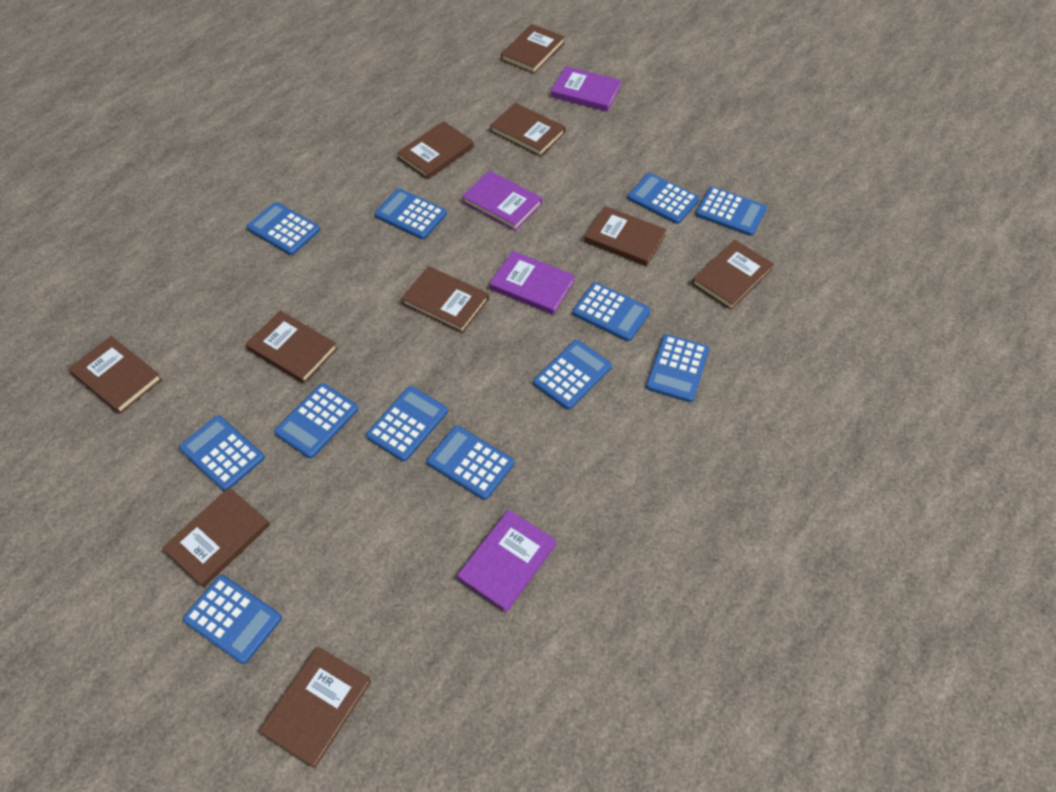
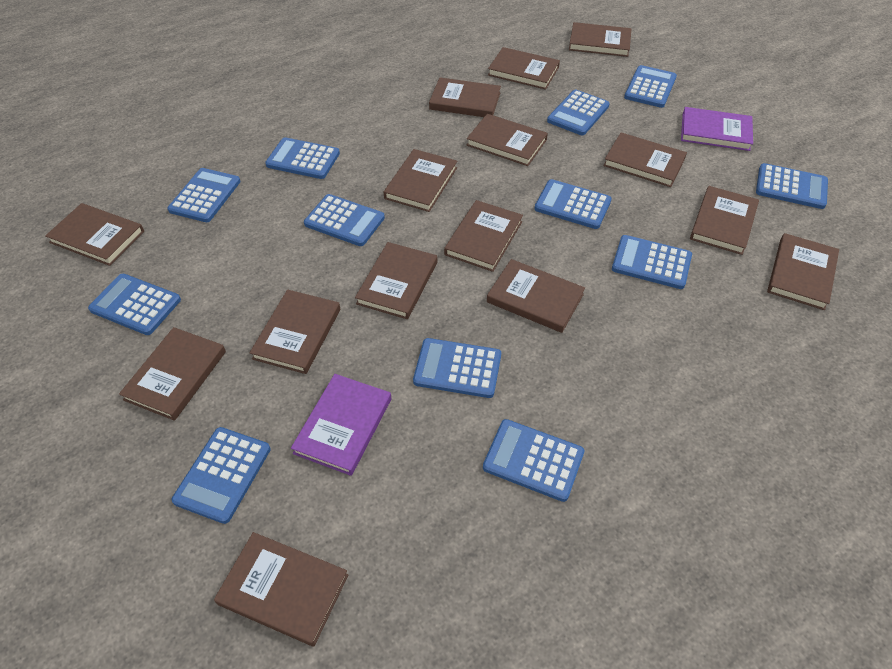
brown book: [68,336,162,414] [162,487,270,588] [245,310,338,384] [259,647,371,768] [397,121,474,179] [401,266,489,333] [490,103,566,157] [501,24,565,74] [584,206,667,266] [692,240,774,310] = 10 -> [45,203,144,266] [119,327,226,421] [214,532,348,647] [250,289,340,374] [355,242,437,319] [384,149,457,212] [429,77,501,117] [444,200,523,272] [467,114,548,166] [487,259,585,333] [488,47,560,90] [569,22,631,57] [603,132,687,187] [690,186,759,255] [767,233,839,310] = 15
purple book: [457,510,557,613] [462,170,542,231] [490,251,575,315] [551,66,621,112] = 4 -> [291,374,391,476] [681,107,753,151] = 2

